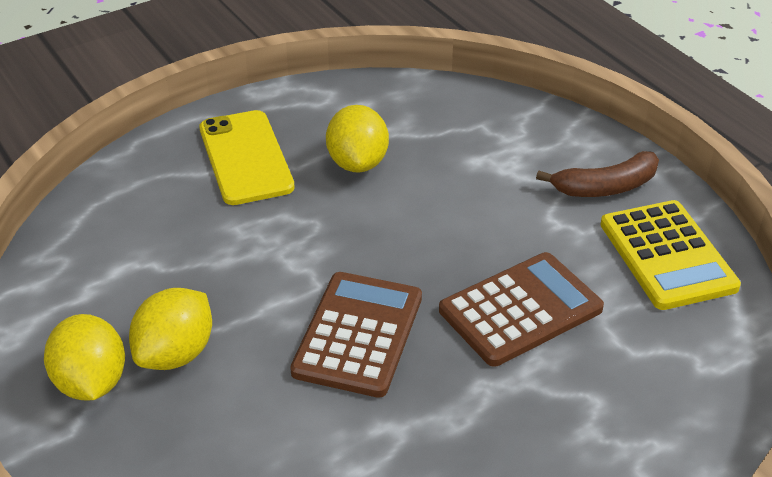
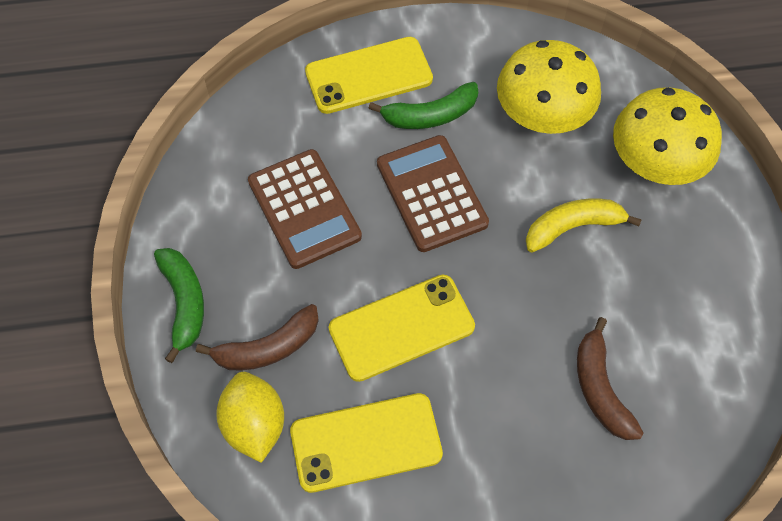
brown banana: [536,151,659,197] = 1 -> [196,304,319,370] [577,317,644,440] = 2
green banana: none = 0 -> [154,248,204,363] [368,82,478,129] = 2
yellow banana: none = 0 -> [526,199,642,253] = 1
yellow calculator: [600,200,741,310] = 1 -> none = 0
yellow lemon: [44,314,125,400] [129,288,212,370] [326,105,389,173] = 3 -> [216,372,284,463] = 1
yellow mushroom: none = 0 -> [497,40,601,134] [613,87,722,185] = 2
yellow phone: [199,110,295,205] = 1 -> [290,393,443,493] [305,37,433,114] [329,275,475,382] = 3

